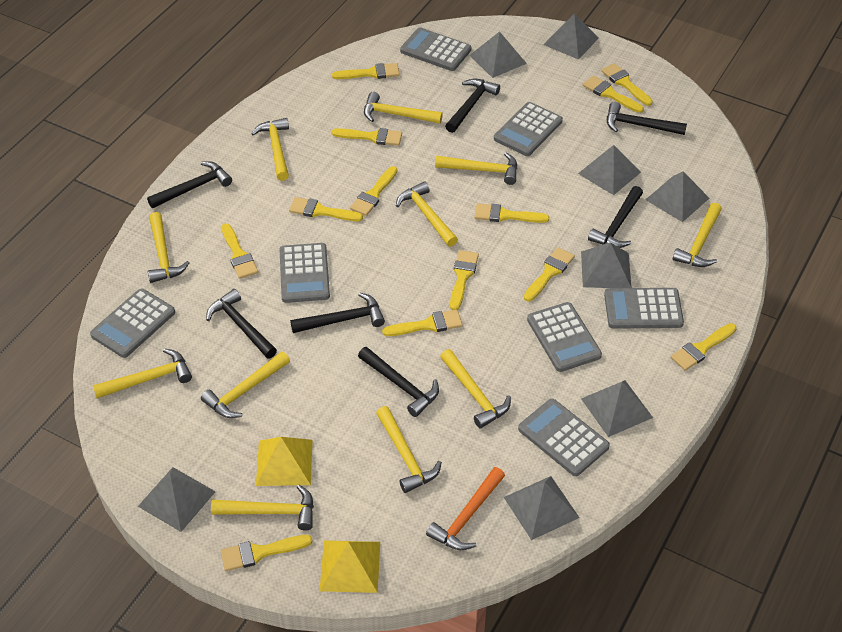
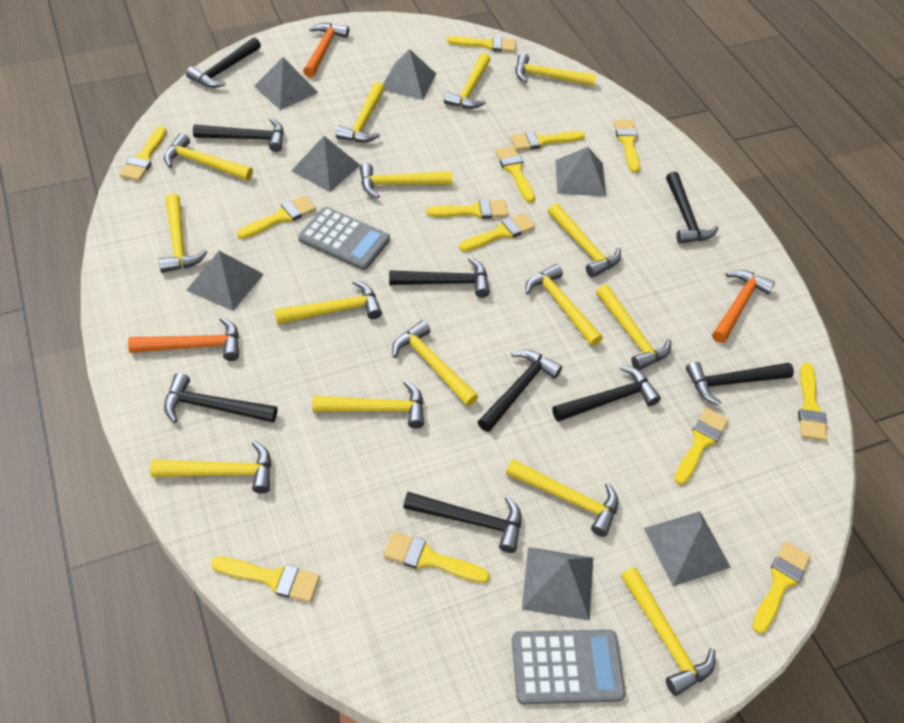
black hammer: [147,161,232,208] [206,289,277,359] [290,293,385,333] [358,347,439,417] [445,79,500,133] [588,186,643,248] [607,102,687,135] = 7 -> [164,373,277,423] [186,37,261,88] [193,118,284,152] [389,257,490,298] [403,492,521,553] [477,350,562,432] [552,365,661,422] [666,172,718,244] [686,361,794,406] = 9
grey calculator: [90,289,175,358] [279,243,330,303] [400,28,471,71] [494,102,563,156] [518,399,610,476] [527,302,602,372] [604,288,684,329] = 7 -> [298,207,390,270] [512,630,626,704] = 2
grey pyramid: [138,467,216,532] [469,31,527,78] [504,476,579,540] [543,14,599,60] [578,145,641,195] [581,242,631,288] [581,380,653,437] [645,171,709,222] = 8 -> [186,251,264,311] [254,57,318,110] [291,136,360,192] [383,49,436,100] [522,547,593,621] [555,147,606,197] [644,511,731,586] = 7
orange hammer: [426,467,505,550] = 1 -> [128,317,239,361] [303,23,349,77] [712,270,775,343] = 3
yellow hammer: [93,349,192,399] [148,212,189,283] [201,351,290,418] [211,485,314,531] [251,118,289,181] [364,92,443,124] [376,406,442,493] [396,181,458,247] [435,152,517,185] [440,349,511,428] [673,203,722,267] = 11 -> [150,441,271,494] [158,193,207,273] [164,133,253,181] [274,280,382,324] [312,380,424,429] [336,82,385,142] [360,163,452,198] [392,320,478,406] [444,53,491,109] [506,459,618,537] [515,53,596,86] [525,264,603,346] [548,203,621,278] [596,284,671,370] [621,567,715,696] = 15
yellow pyramid: [256,437,313,486] [320,540,380,593] = 2 -> none = 0

